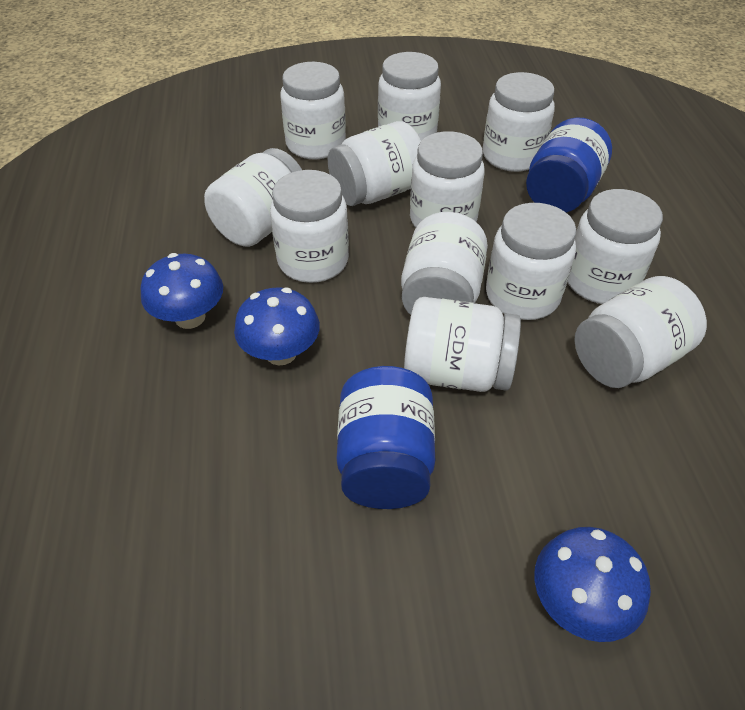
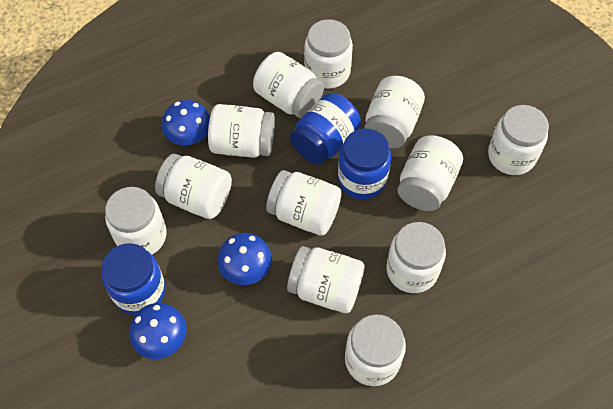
blue jar: [337,366,435,509] [526,117,612,213] = 2 -> [101,243,166,315] [290,93,361,165] [338,128,391,199] = 3

